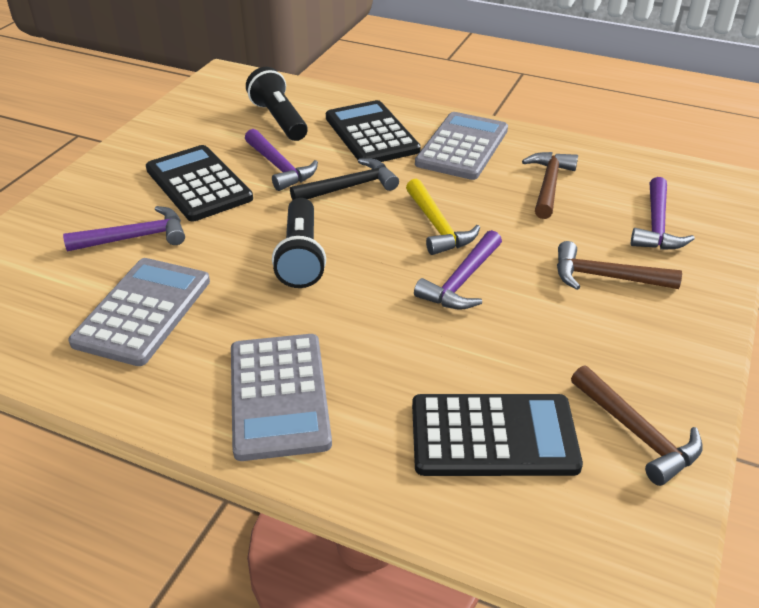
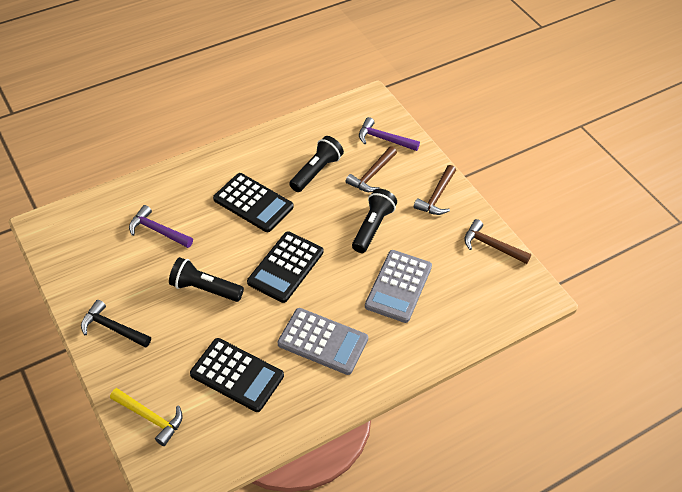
black flashlight: [246,67,308,141] [272,198,326,288] = 2 -> [169,257,244,302] [289,136,344,192] [352,189,397,253] = 3
grey calculator: [68,258,210,366] [231,334,332,461] [415,112,508,180] = 3 -> [278,308,368,375] [365,250,432,323] = 2
purple hammer: [63,206,185,251] [245,129,318,191] [414,230,502,310] [631,177,695,250] = 4 -> [129,205,193,248] [359,117,420,151] = 2

